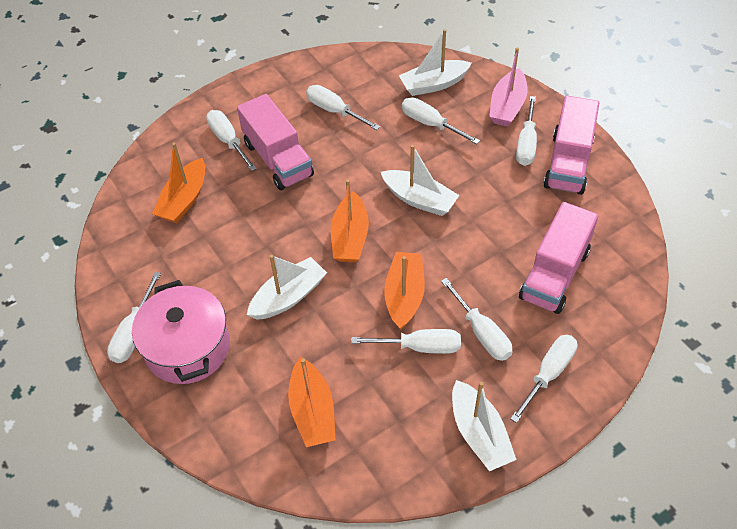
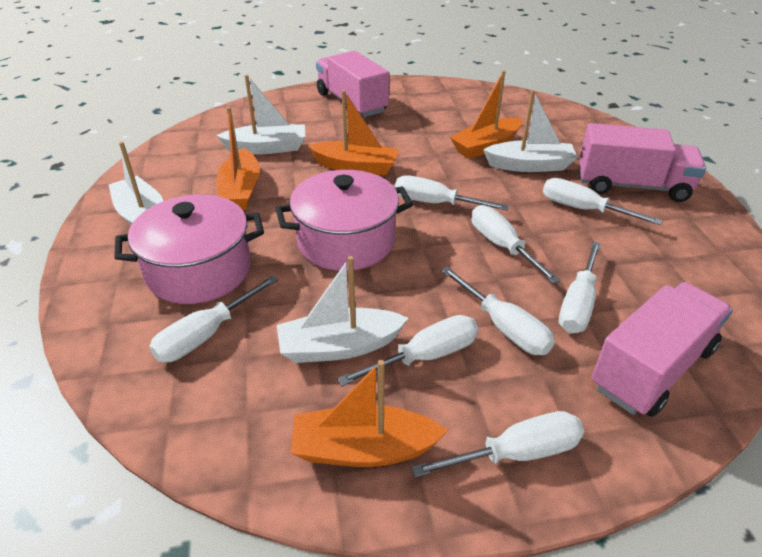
pink boat: [489,47,528,127] = 1 -> none = 0
pink pot: [132,280,230,384] = 1 -> [114,195,264,304] [275,170,413,271] = 2

